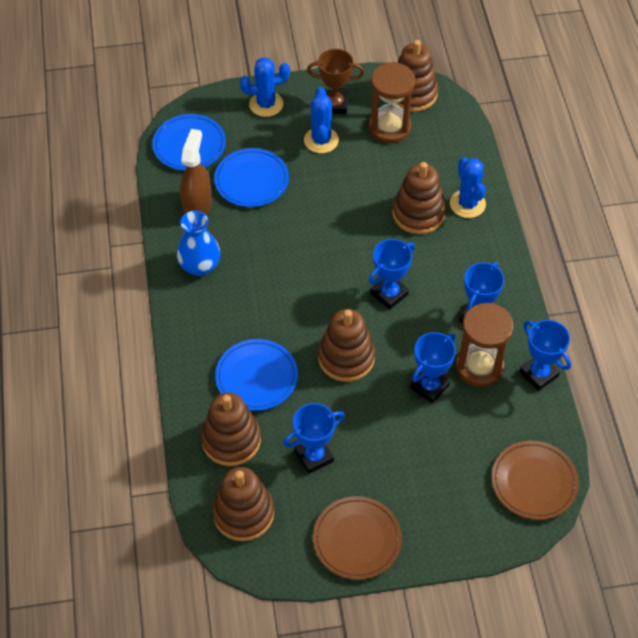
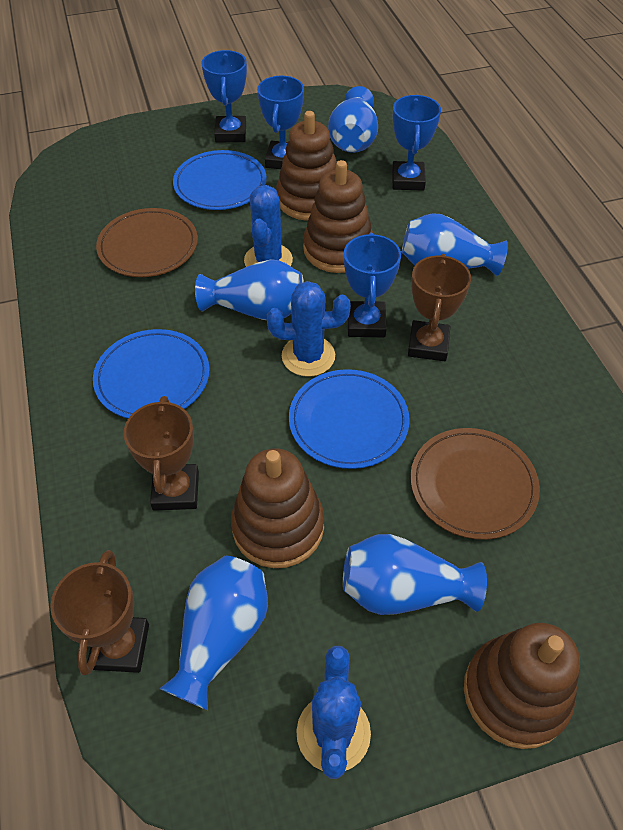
blue trophy: [283,403,345,474] [369,239,415,310] [410,332,456,404] [459,262,504,323] [520,320,571,391] = 5 -> [201,50,247,142] [257,76,304,169] [344,233,401,337] [392,95,441,191] = 4
blue vase: [177,211,221,276] = 1 -> [159,556,268,710] [195,259,304,320] [328,86,378,153] [343,534,487,615] [402,213,508,276] = 5
brown hourglass: [369,62,415,144] [456,303,514,387] = 2 -> none = 0
brown spray bottle: [180,129,212,215] = 1 -> none = 0
brown stacking toy: [201,392,261,466] [212,467,274,541] [318,309,375,382] [392,162,446,234] [395,40,438,112] = 5 -> [231,448,324,568] [276,111,337,221] [303,160,373,273] [464,623,580,749] = 4
brown trophy: [307,49,364,114] = 1 -> [50,550,149,675] [124,396,199,511] [408,254,471,361] = 3

